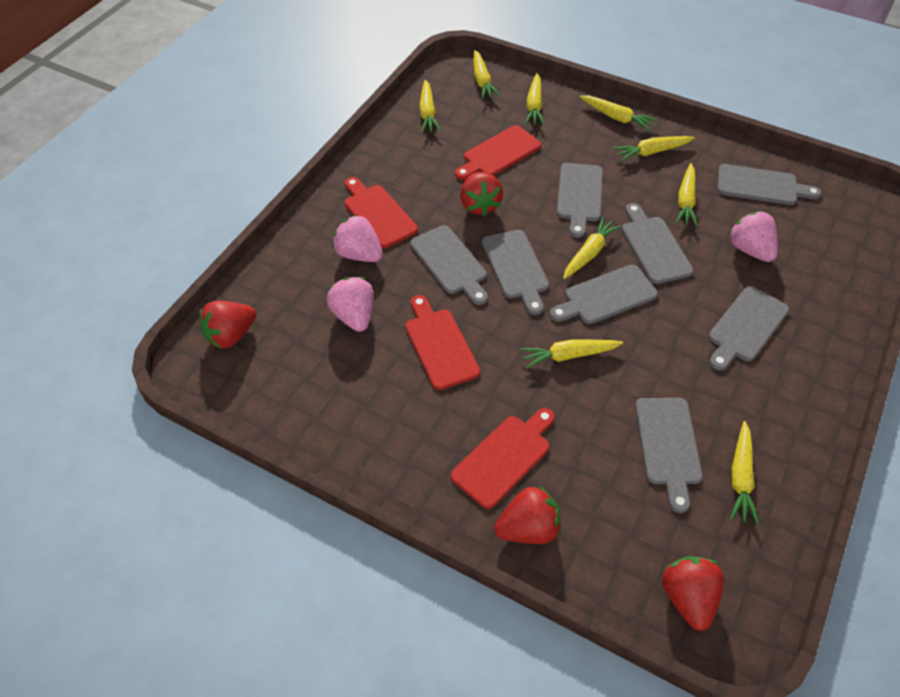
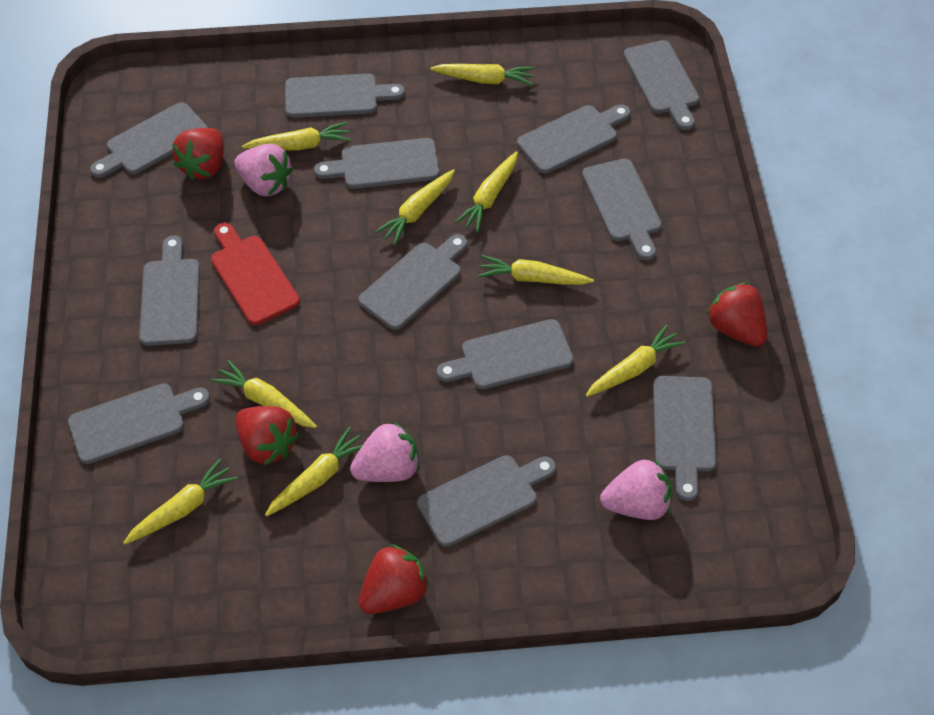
grey cutting board: [410,225,488,305] [482,230,549,315] [550,265,658,324] [557,163,603,238] [622,203,693,284] [635,398,703,513] [709,286,789,371] [717,164,822,205] = 8 -> [68,383,210,464] [90,102,208,178] [139,236,200,346] [285,73,405,118] [314,138,440,189] [359,234,468,330] [417,455,556,547] [437,319,574,389] [517,105,631,173] [582,159,662,260] [623,40,699,130] [653,376,717,501] = 12
red cutting board: [344,177,418,248] [405,295,480,390] [451,408,555,509] [455,125,541,180] = 4 -> [211,223,300,325] = 1

